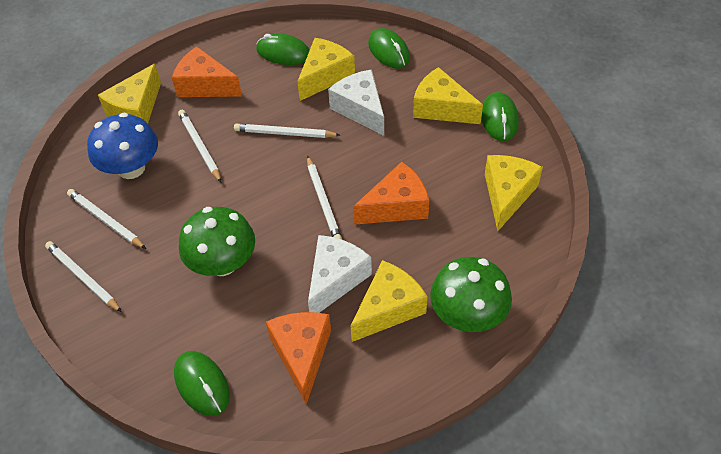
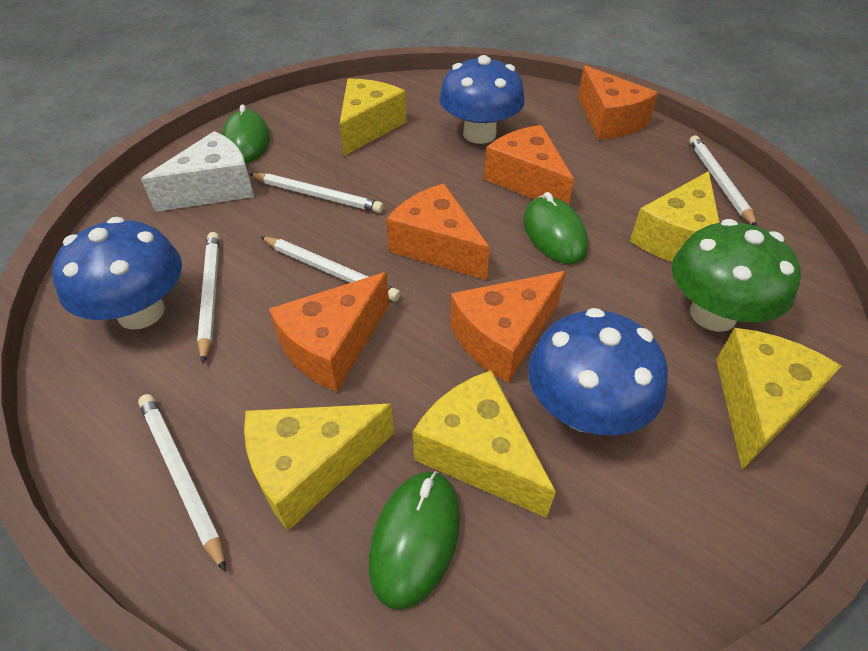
blue mushroom: [87,113,158,179] = 1 -> [52,217,182,330] [439,55,525,144] [528,308,668,435] = 3
green mouse: [174,351,230,416] [256,33,310,65] [368,28,410,69] [481,92,519,141] = 4 -> [222,104,270,163] [369,471,460,610] [523,192,588,264] = 3
green mushroom: [179,207,255,276] [430,257,512,332] = 2 -> [672,219,801,332] = 1
orange cheese: [172,46,242,97] [266,312,331,404] [353,162,429,225] = 3 -> [269,272,389,392] [386,183,490,280] [450,271,566,383] [484,125,574,205] [578,65,658,140] = 5
white cheese: [308,235,372,313] [328,69,384,136] = 2 -> [141,131,254,212] = 1

